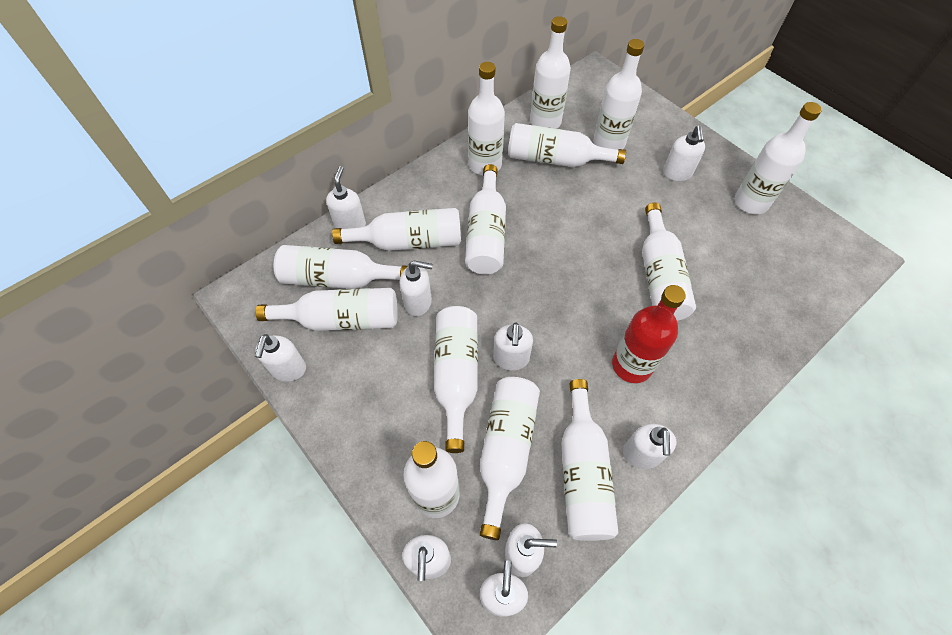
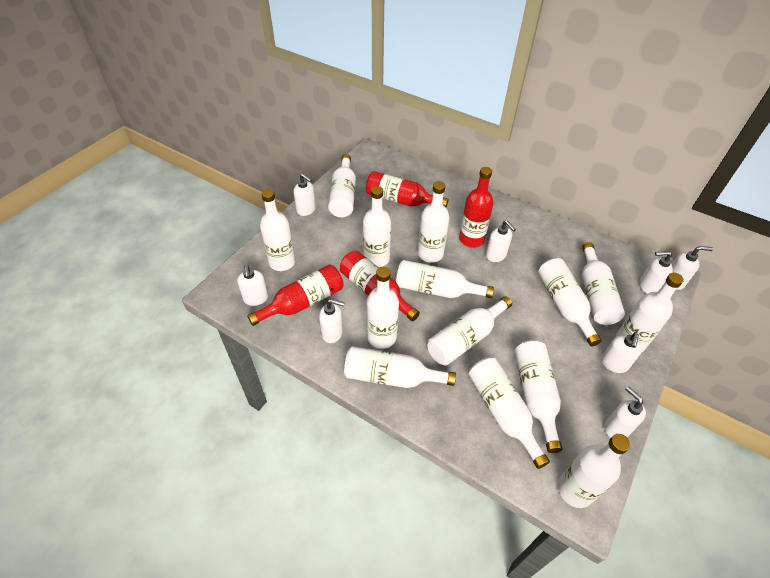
red bottle: [612,285,686,383] = 1 -> [247,264,344,326] [340,251,420,321] [366,171,449,207] [459,167,494,247] = 4
white soap dispenser: [255,334,306,382] [326,166,366,229] [400,261,433,316] [402,535,451,581] [480,560,528,617] [493,322,533,371] [505,523,557,577] [623,424,677,469] [663,126,705,182] = 9 -> [237,264,268,306] [293,174,316,216] [319,299,345,343] [486,220,516,262] [601,332,642,373] [604,386,646,438] [639,251,673,294] [672,246,713,290] = 8

